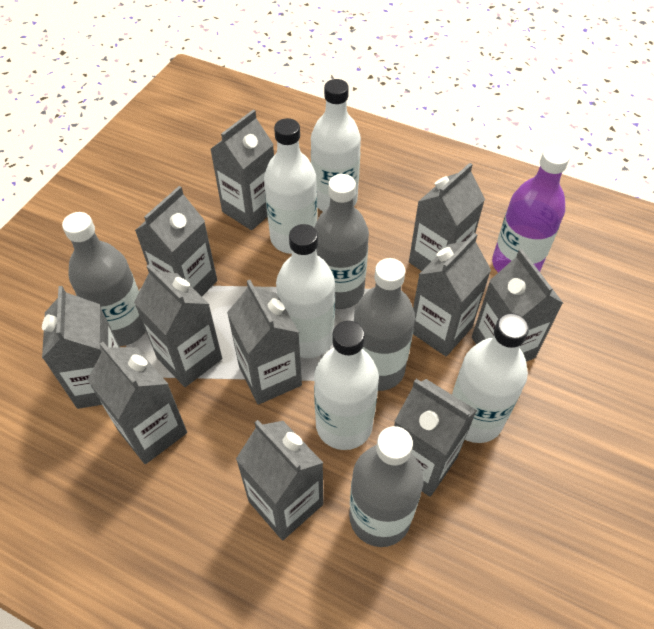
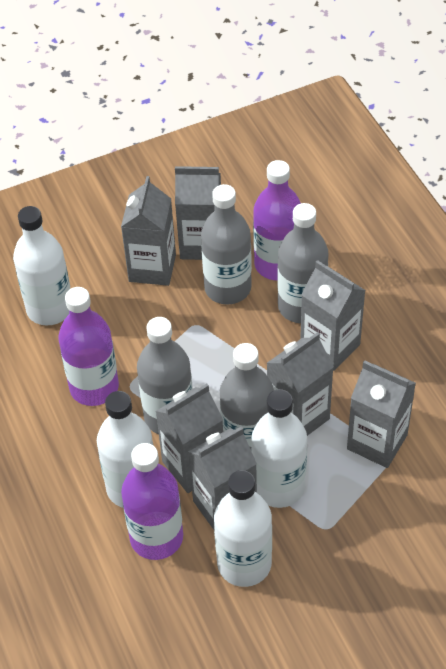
grey carton: [42,286,120,409] [87,342,187,464] [134,264,222,387] [135,186,217,296] [210,110,274,230] [227,280,302,405] [236,420,323,540] [394,379,477,497] [409,163,485,271] [413,233,491,356] [472,249,563,362] = 11 -> [121,176,176,286] [156,384,223,493] [175,166,221,260] [188,426,257,530] [267,332,334,436] [300,260,366,371] [347,360,416,468] = 7
purple bottle: [492,146,570,272] = 1 -> [58,287,119,406] [121,443,183,560] [253,160,301,280] = 3
white bottle: [264,118,317,254] [276,224,335,358] [311,79,361,211] [314,321,379,450] [452,313,529,443] = 5 -> [13,206,70,325] [97,391,154,508] [214,470,272,587] [251,389,307,508] = 4

